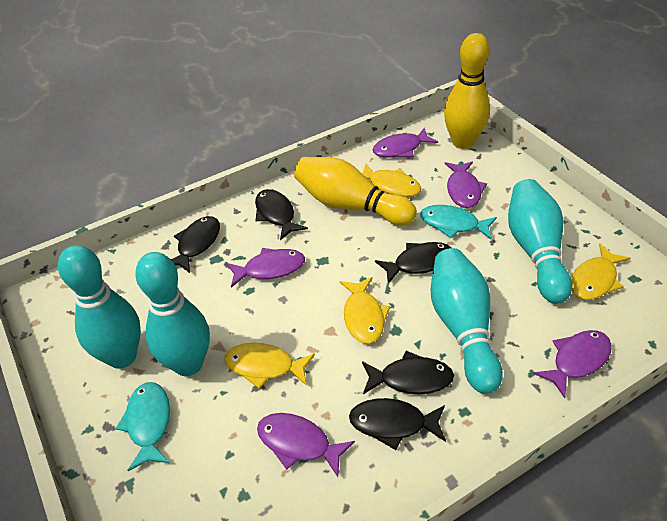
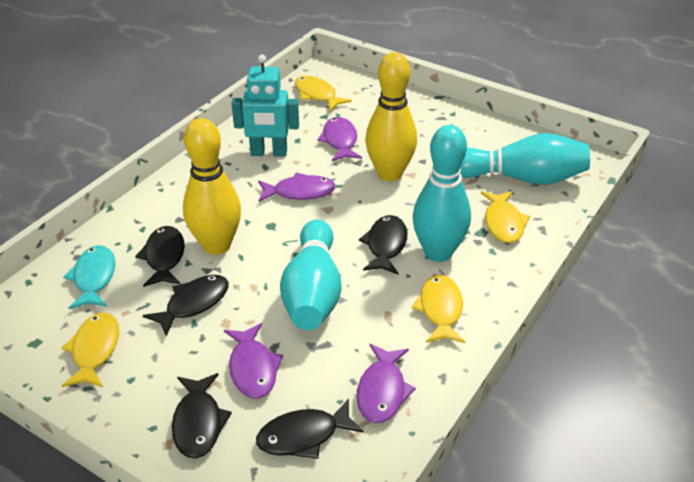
purple fish: [226,248,305,288] [257,413,355,477] [373,127,438,157] [444,162,487,208] [533,330,612,398] = 5 -> [224,323,283,399] [258,173,336,202] [317,117,362,161] [357,344,416,423] = 4
turquoise bowling pin: [58,245,141,369] [135,252,210,376] [431,248,503,394] [508,179,572,304] = 4 -> [280,220,341,330] [413,125,471,262] [460,133,590,185] = 3
turquoise fish: [116,382,170,471] [420,205,497,239] = 2 -> [63,245,115,309] = 1
turquoise robot: none = 0 -> [232,54,299,157] = 1

